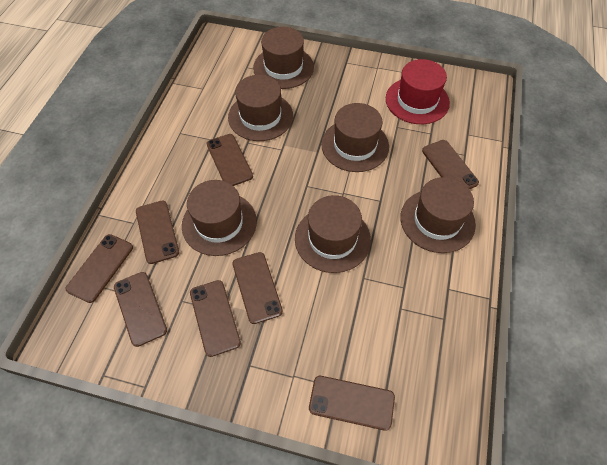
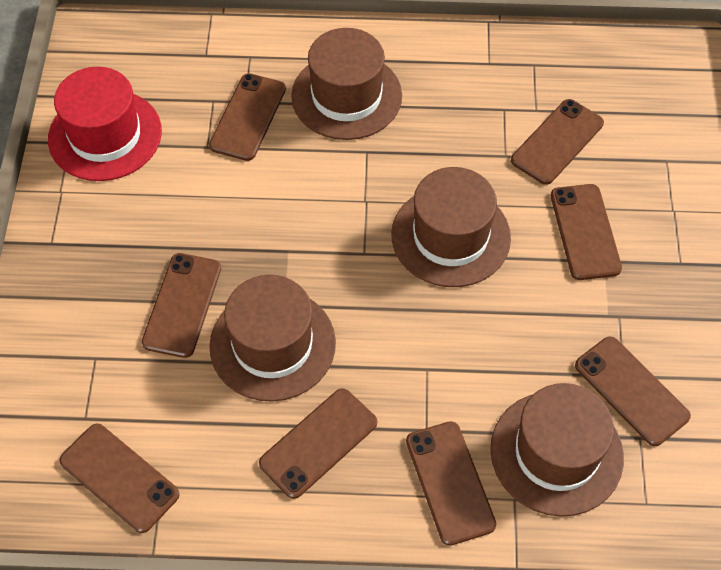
brown hat: [182,180,257,256] [228,75,293,141] [253,27,314,89] [295,195,371,273] [321,103,389,172] [400,177,476,253] = 6 -> [209,275,336,402] [291,28,402,140] [391,167,511,287] [490,383,624,517] = 4

